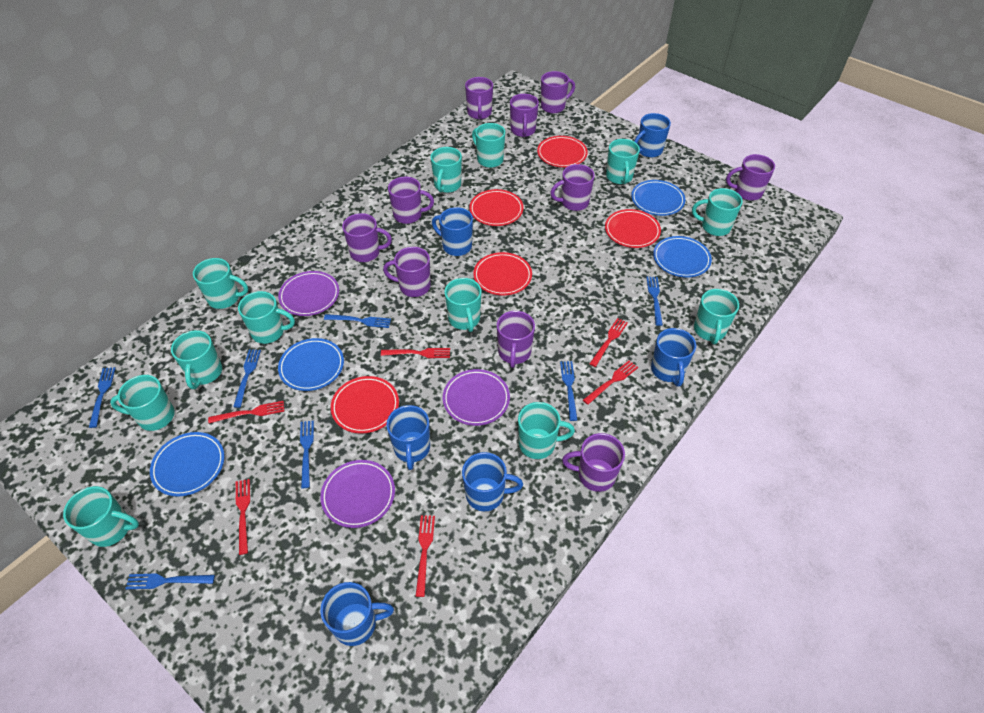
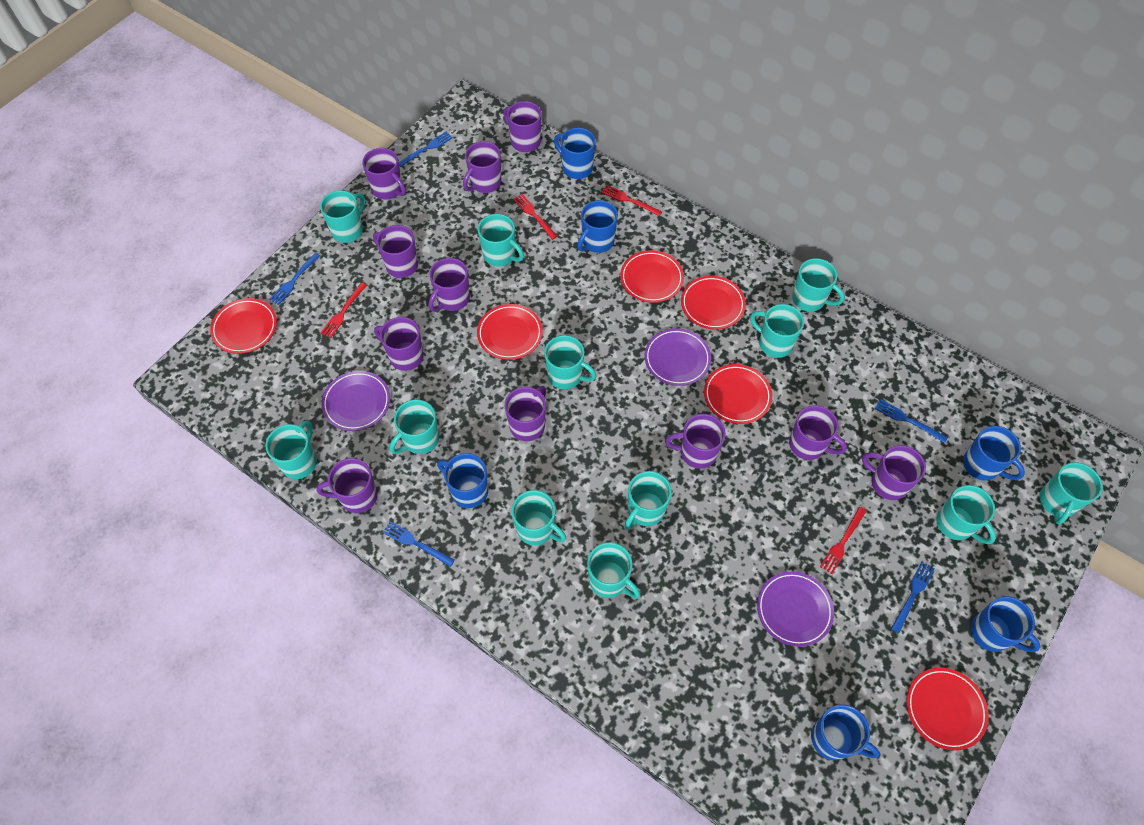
blue fork: [89,367,116,428] [125,573,215,589] [233,349,261,408] [300,420,314,488] [324,314,391,328] [560,361,577,421] [646,277,663,326] = 7 -> [269,253,320,305] [383,521,455,567] [399,132,453,167] [875,399,948,443] [891,562,935,634] = 5
blue plate: [150,432,225,497] [278,338,344,391] [631,180,685,216] [653,236,712,278] = 4 -> none = 0
purple mug: [342,213,392,262] [383,247,431,297] [388,176,434,224] [465,77,493,119] [497,311,535,368] [510,94,539,137] [541,71,575,113] [550,164,595,211] [562,433,625,492] [726,154,775,201] = 10 -> [316,458,378,513] [362,148,406,200] [373,225,418,278] [374,317,424,371] [429,258,470,311] [463,141,501,193] [503,101,541,152] [505,386,546,441] [665,414,726,469] [789,405,847,460] [862,445,926,500] = 11
red fork: [208,401,284,423] [236,479,250,555] [381,348,450,358] [415,515,435,597] [583,360,638,405] [589,318,628,367] = 6 -> [320,282,367,338] [513,194,558,240] [601,185,662,216] [820,507,866,574] = 4
red plate: [331,376,399,434] [469,189,524,226] [473,252,532,295] [537,136,588,167] [605,209,661,248] = 5 -> [210,298,277,354] [477,304,543,360] [620,250,684,303] [681,276,746,330] [704,364,772,424] [906,667,989,751] = 6

